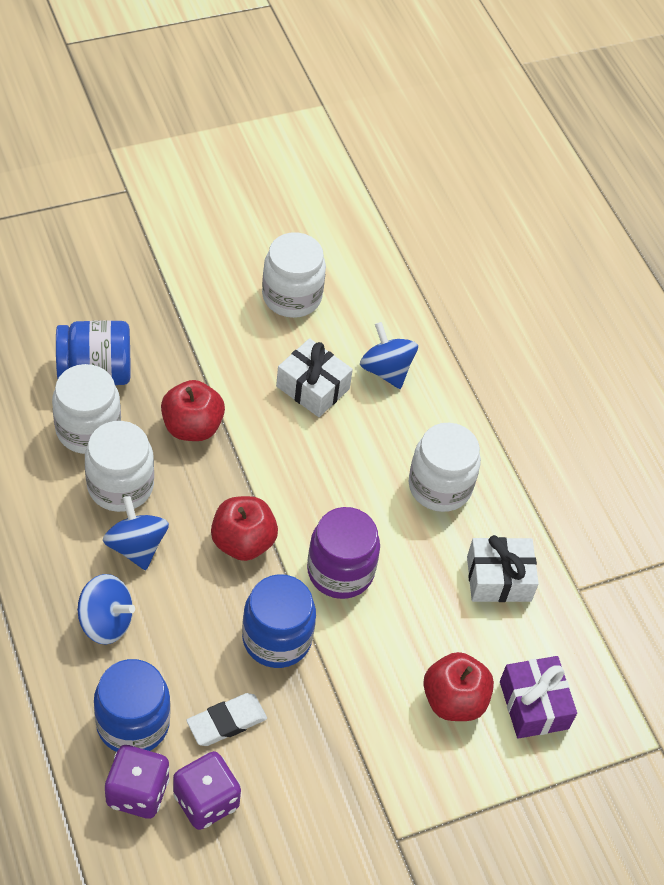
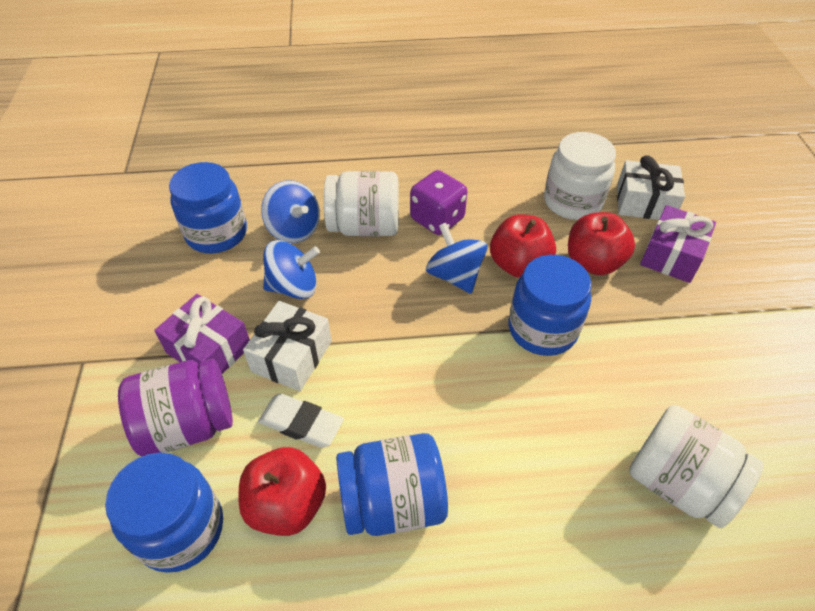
blue jar: [56,320,131,385] [94,659,170,752] [242,574,316,668] = 3 -> [105,453,223,572] [169,162,247,253] [336,433,448,536] [509,255,592,356] = 4
purple dice: [105,745,170,819] [173,751,241,830] = 2 -> [410,170,467,235] = 1
purple gift: [500,656,577,739] = 1 -> [154,294,250,374] [640,205,716,283] = 2
white jar: [52,364,121,454] [85,421,154,512] [262,233,326,318] [409,423,481,512] = 4 -> [324,171,399,236] [544,132,616,220] [629,405,763,528] = 3

